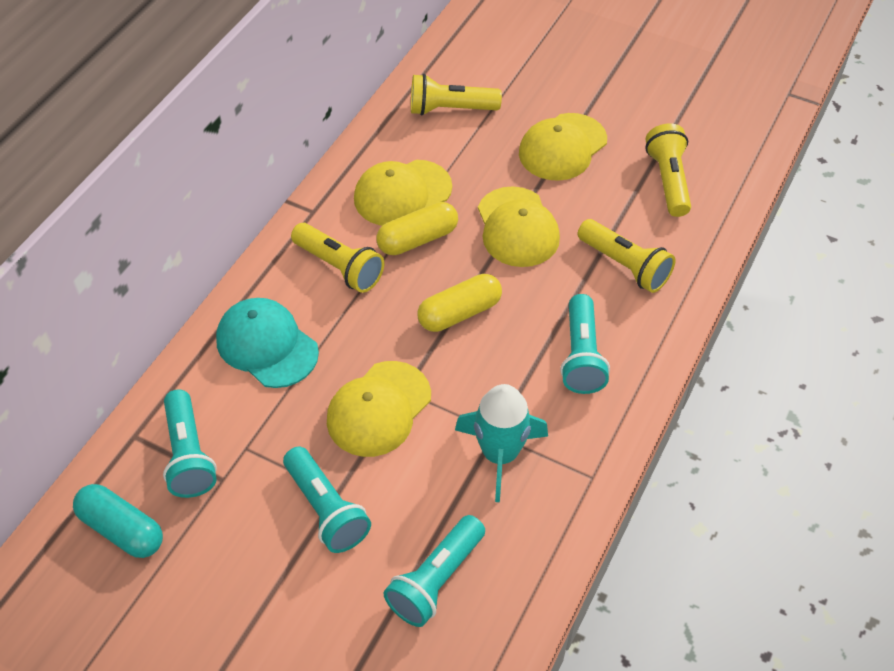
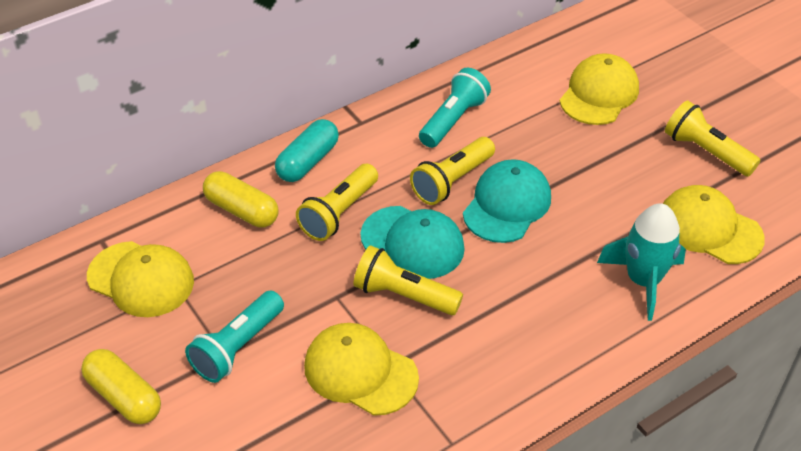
turquoise cap: [216,298,319,388] = 1 -> [360,206,465,279] [463,159,551,243] = 2
turquoise flashlight: [163,389,217,498] [283,446,371,553] [383,515,485,627] [560,294,610,394] = 4 -> [185,291,284,383] [419,68,491,148] = 2

